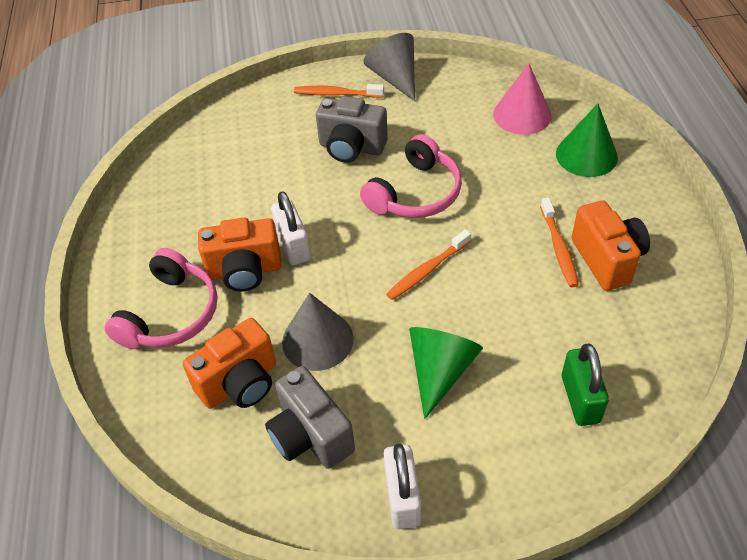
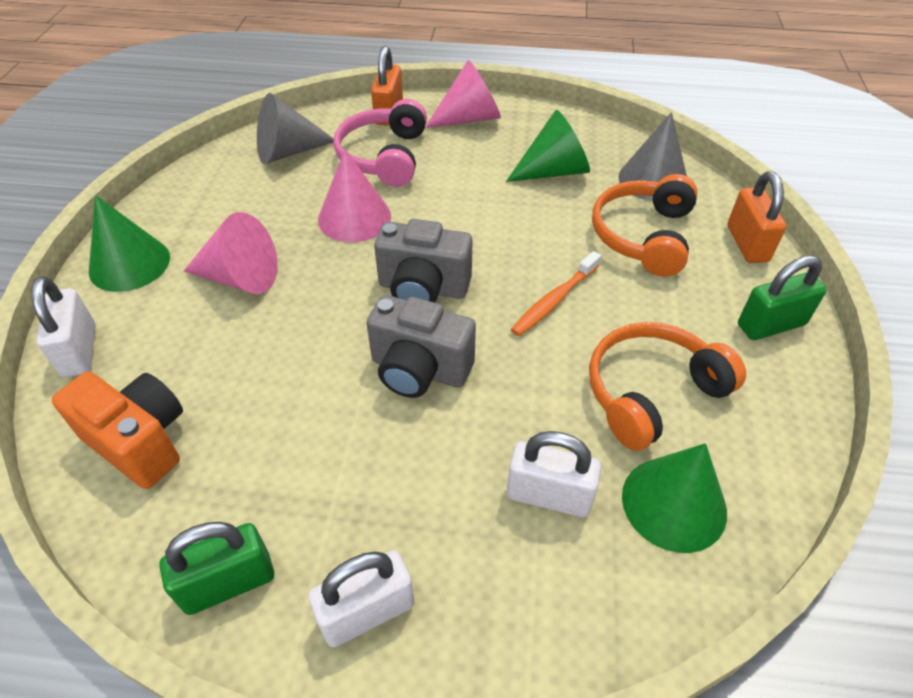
green cone: [409,327,483,419] [556,103,618,177] = 2 -> [89,195,170,292] [506,110,590,182] [622,443,727,553] = 3
green padlock: [562,344,609,426] = 1 -> [159,522,274,615] [738,255,827,340] = 2
orange camera: [183,318,276,409] [198,218,282,292] [572,200,650,291] = 3 -> [52,371,183,489] = 1
orange headphones: none = 0 -> [589,322,746,451] [592,174,698,277] = 2
orange padlock: none = 0 -> [371,46,403,126] [727,171,786,263] = 2
orange toothbrush: [294,84,384,98] [386,229,471,300] [540,198,579,287] = 3 -> [511,251,601,336] = 1
pink cone: [493,63,552,135] = 1 -> [184,212,278,294] [318,149,391,242] [425,60,501,128] = 3
pink headphones: [105,248,217,349] [360,134,462,218] = 2 -> [333,99,427,187] = 1
white padlock: [271,191,311,265] [384,444,421,529] = 2 -> [31,276,96,377] [308,550,415,647] [507,431,601,517] = 3

